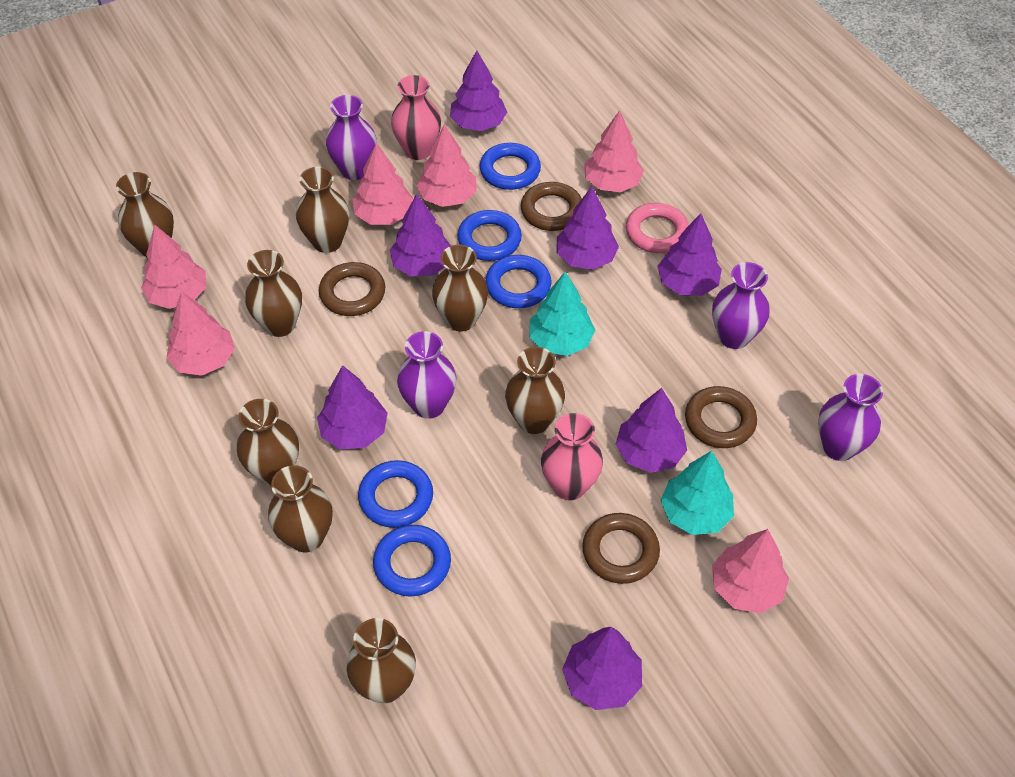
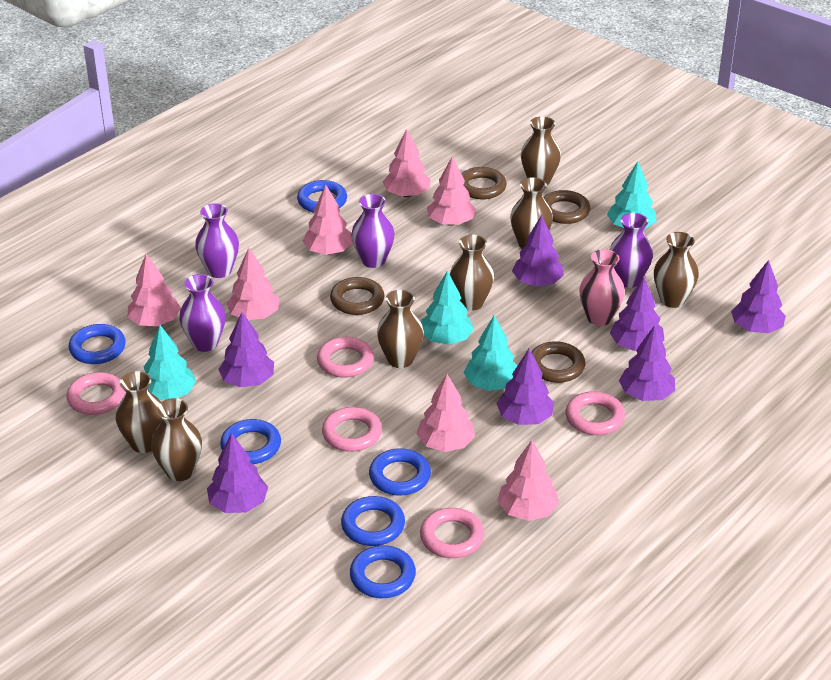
blue ring: [358,460,433,528] [373,525,451,597] [457,210,522,261] [480,143,541,190] [485,255,551,308] = 5 -> [69,324,126,364] [220,419,281,464] [297,180,347,213] [341,496,405,546] [350,545,416,598] [369,448,431,496] = 6
brown vase: [116,172,174,258] [237,399,299,486] [245,250,302,337] [268,465,333,552] [296,167,350,253] [346,618,416,703] [432,245,488,331] [505,347,565,434] = 8 -> [116,371,162,453] [151,398,202,481] [377,290,424,368] [450,235,494,311] [510,177,553,249] [521,116,561,185] [654,232,699,308] = 7
pink ring: [626,203,689,253] = 1 -> [66,372,126,415] [317,337,374,378] [322,407,382,452] [420,508,484,558] [565,391,625,435] = 5
pink tree: [141,225,206,309] [166,291,235,376] [353,143,414,225] [416,125,477,207] [584,110,644,192] [712,529,789,613] = 6 -> [127,254,181,326] [227,248,280,320] [302,185,353,255] [383,129,430,197] [416,374,475,452] [427,157,476,226] [498,440,559,521] = 7
pink vase: [391,75,441,160] [541,413,603,500] = 2 -> [579,249,625,326] = 1
turquoise tree: [529,272,595,356] [660,451,734,535] = 2 -> [144,325,196,400] [421,271,474,345] [463,315,518,391] [607,161,656,229] = 4

